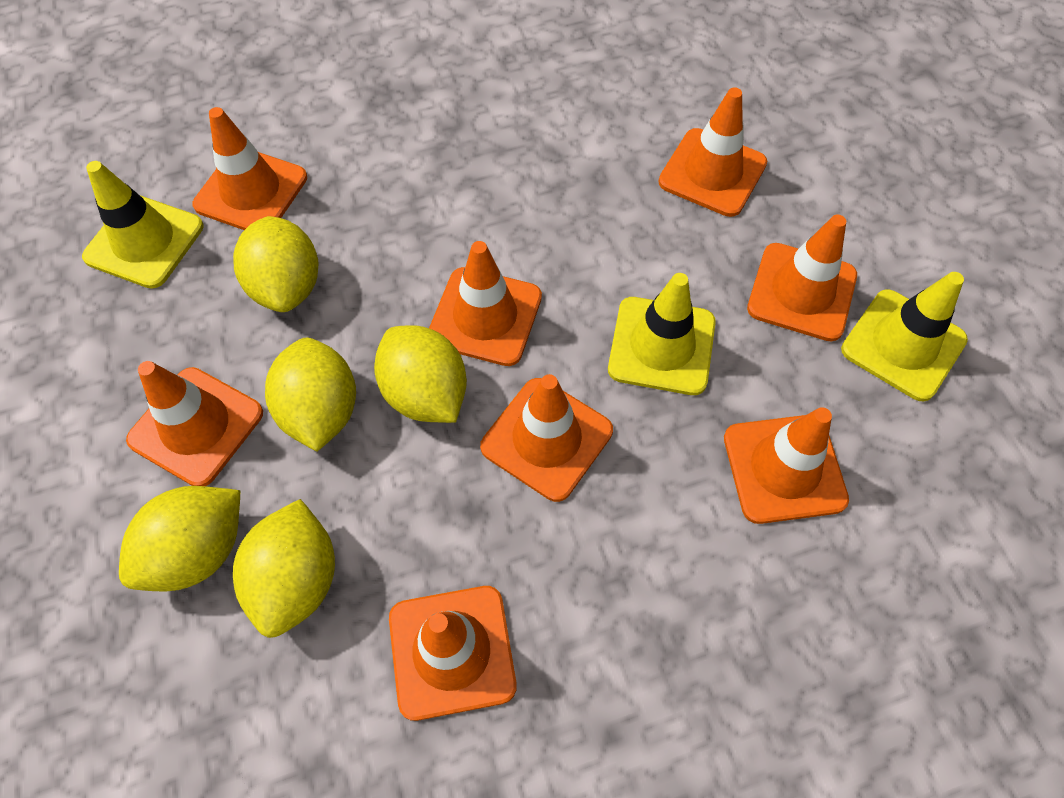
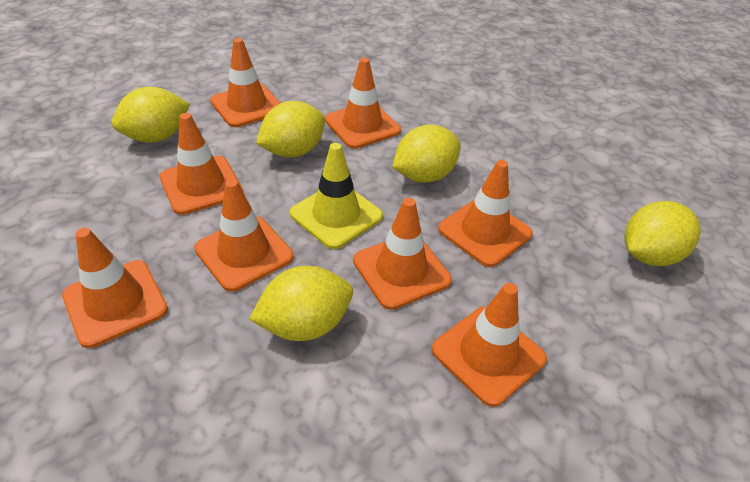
yellow traffic cone: [82,161,204,289] [608,273,716,395] [841,272,968,401] = 3 -> [290,143,383,249] = 1

